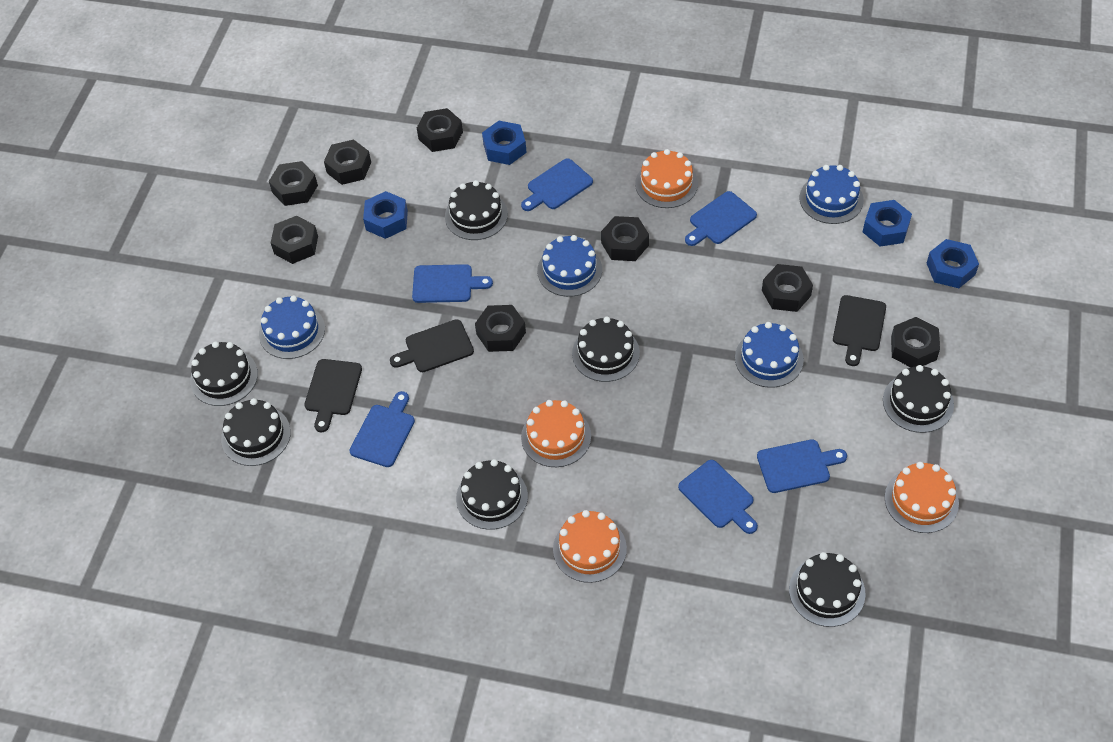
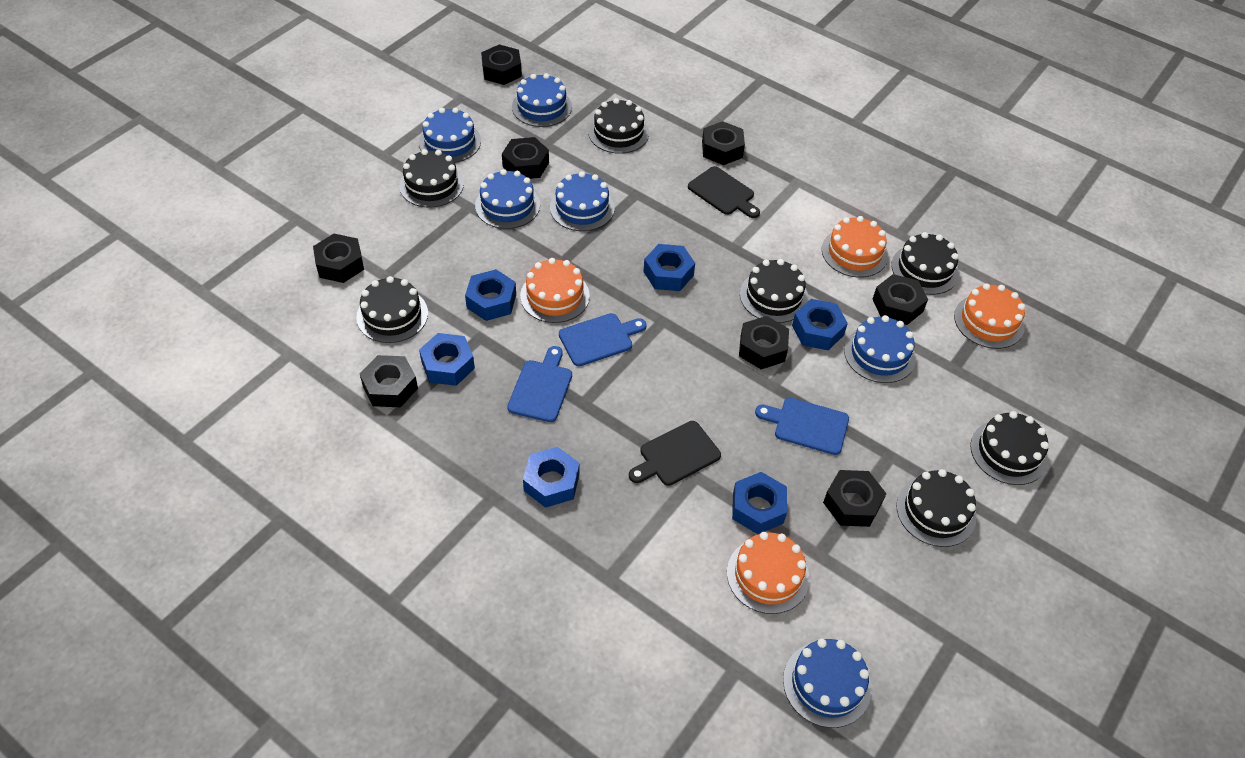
black cutting board: [304,359,362,432] [390,319,474,372] [833,295,886,366] = 3 -> [629,421,721,486] [688,166,760,218] = 2
blue cake: [259,295,325,359] [537,235,602,297] [735,322,804,388] [800,165,864,224] = 4 -> [419,108,481,163] [475,169,540,229] [512,73,572,127] [550,171,615,231] [783,639,872,728] [844,315,916,383] = 6
blue cutting board: [349,391,415,467] [412,264,493,303] [521,158,593,211] [678,460,758,534] [685,191,757,246] [757,439,847,493] = 6 -> [507,346,572,422] [559,313,647,366] [755,398,849,455] = 3
blue nut: [363,191,408,239] [482,121,527,165] [863,200,912,247] [926,239,979,288] = 4 -> [419,333,475,386] [465,269,516,321] [523,447,580,508] [643,244,695,291] [732,472,787,534] [792,299,848,350] = 6

